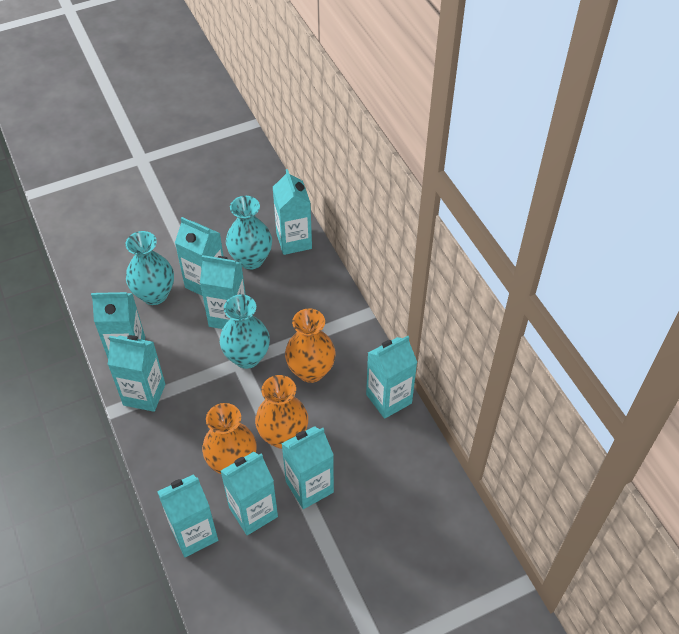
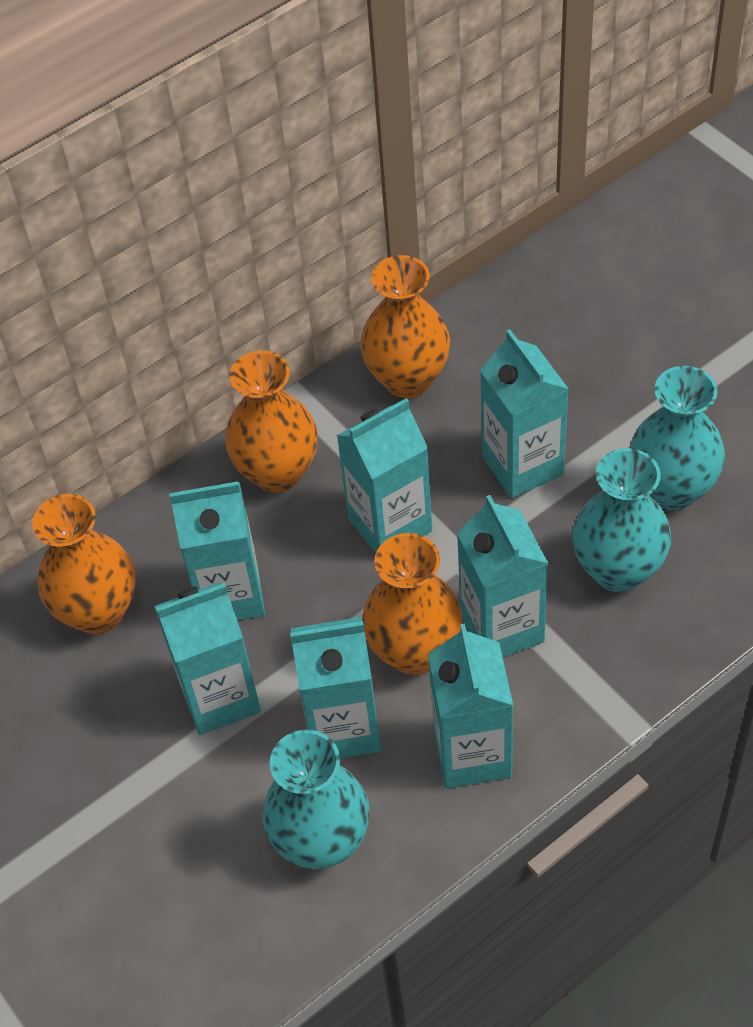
orange vase: [202,403,257,474] [255,375,308,449] [285,309,336,383] = 3 -> [32,494,136,634] [225,351,318,493] [360,255,450,398] [362,533,463,675] = 4
turquoise carton: [91,292,145,358] [108,335,165,412] [157,474,218,557] [175,217,223,296] [200,255,246,329] [221,452,278,535] [273,169,312,255] [282,426,334,509] [366,336,417,419] = 9 -> [154,582,261,735] [169,481,265,621] [290,617,381,758] [337,398,432,554] [428,624,513,788] [457,495,548,657] [480,329,569,498] = 7

